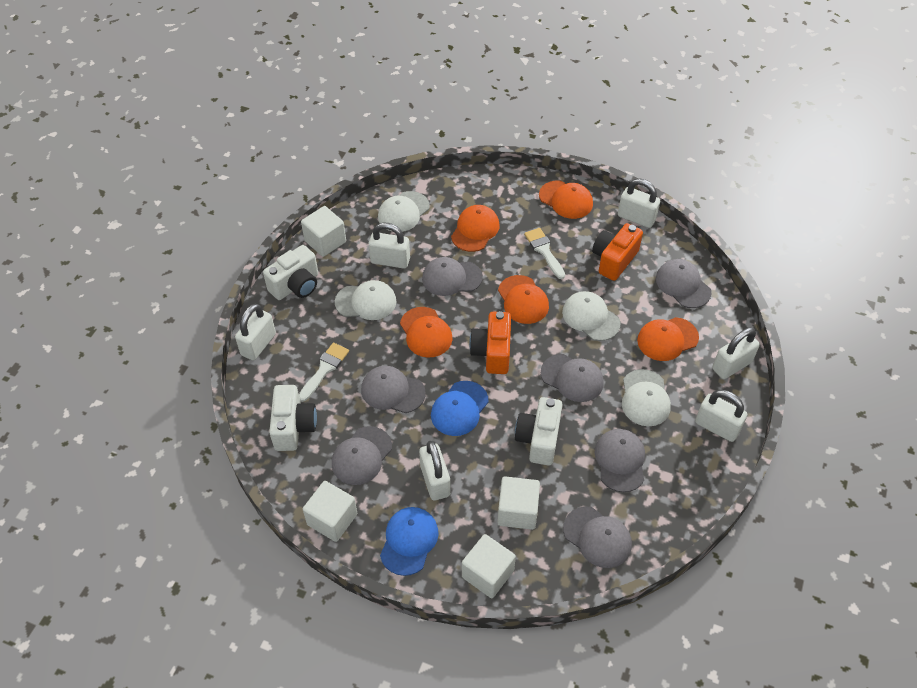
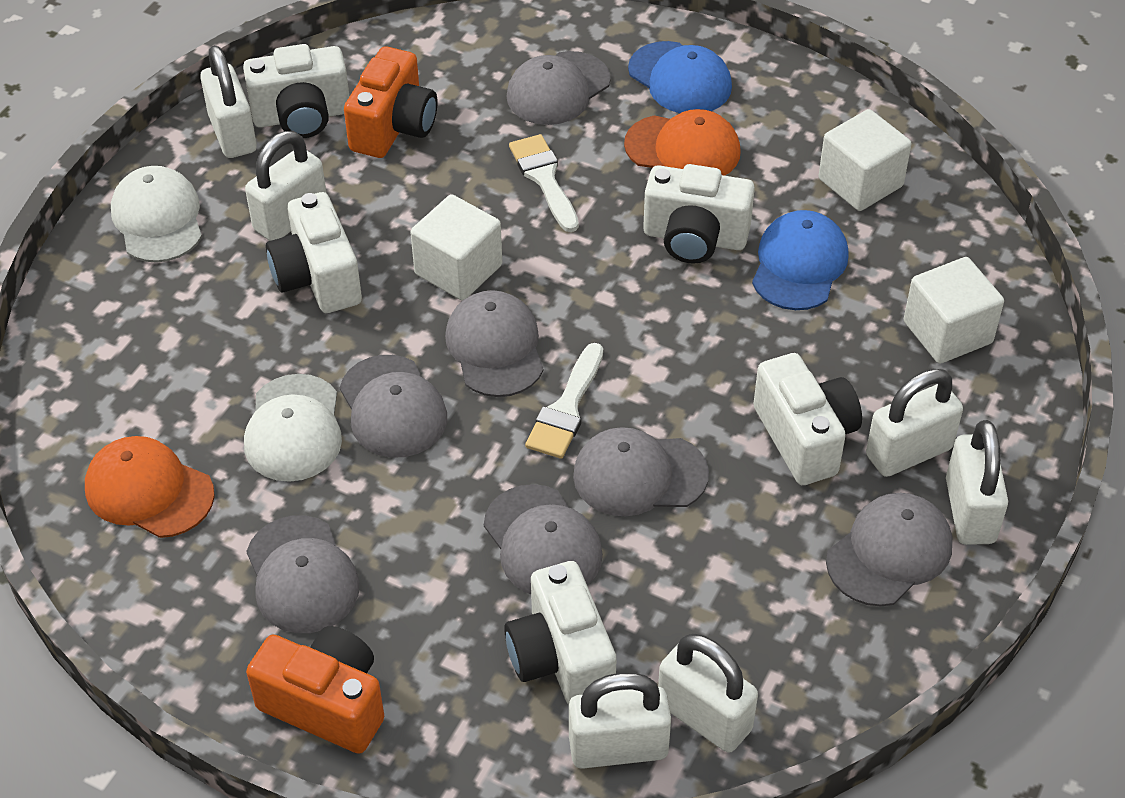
orange cap: [400,307,452,358] [451,205,499,252] [498,275,549,324] [539,180,593,219] [637,317,699,361] = 5 -> [85,436,215,538] [624,109,741,176] = 2
white camera: [263,245,318,300] [269,385,317,451] [515,397,563,466] = 3 -> [243,44,350,138] [266,192,362,313] [504,561,617,705] [643,164,755,264] [754,353,862,485] = 5
white cap: [335,280,396,320] [378,191,430,232] [562,291,620,341] [622,369,671,426] = 4 -> [111,166,202,262] [244,374,342,482] = 2
white cube: [301,206,346,257] [303,481,358,542] [462,534,516,598] [497,476,540,530] = 4 -> [410,194,502,300] [818,109,911,211] [904,257,1004,364] = 3

